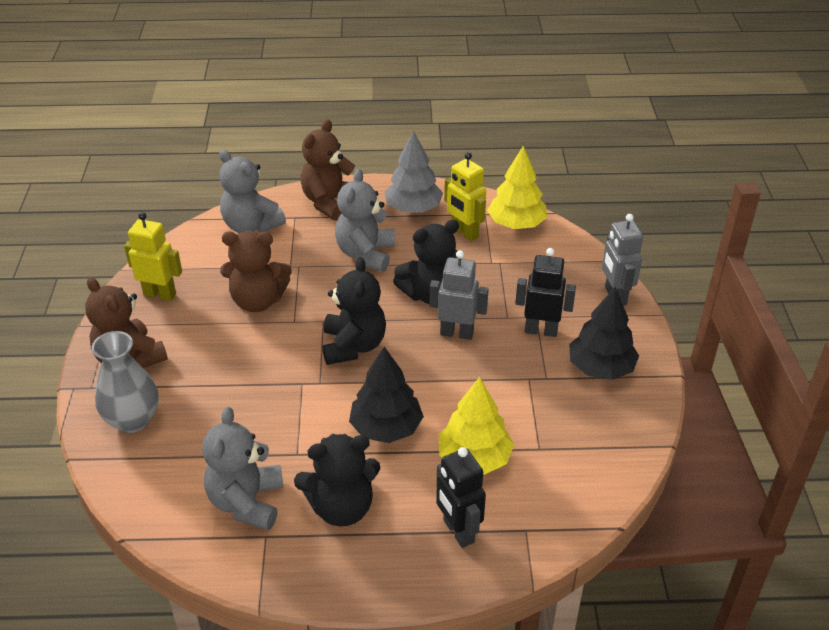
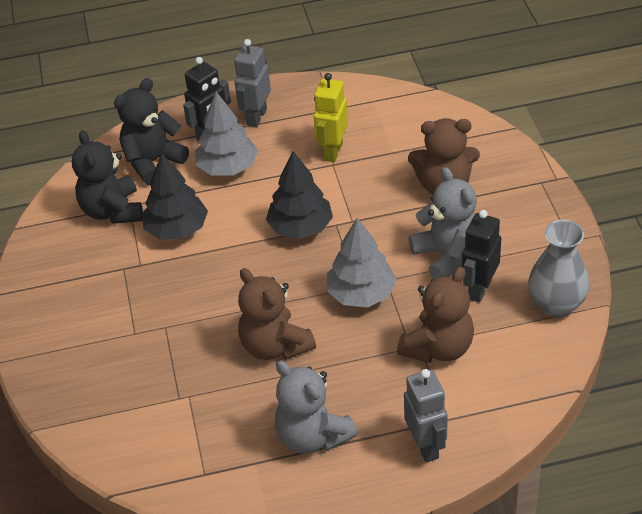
black teddy bear: [294,434,381,527] [322,257,386,365] [393,220,459,304] = 3 -> [72,130,143,224] [114,78,189,185] = 2
grey teddy bear: [202,407,284,530] [219,150,286,233] [335,169,395,272] = 3 -> [275,361,358,454] [408,167,477,279] = 2
grey tree: [384,131,443,213] = 1 -> [195,92,258,176] [327,218,397,308] = 2
yellow robot: [124,212,182,301] [444,152,486,241] = 2 -> [314,73,348,162] = 1
yellow tree: [439,377,514,475] [487,146,547,229] = 2 -> none = 0

